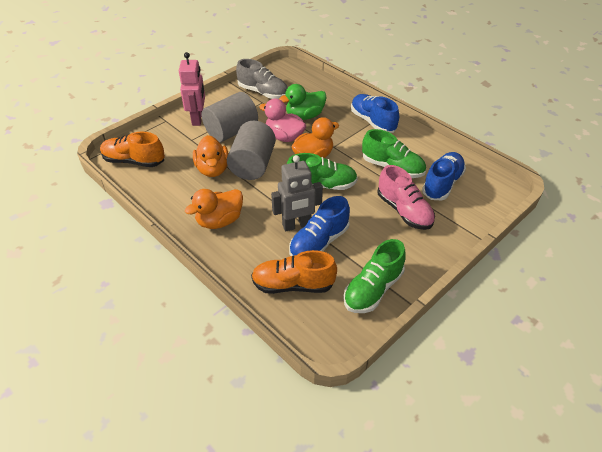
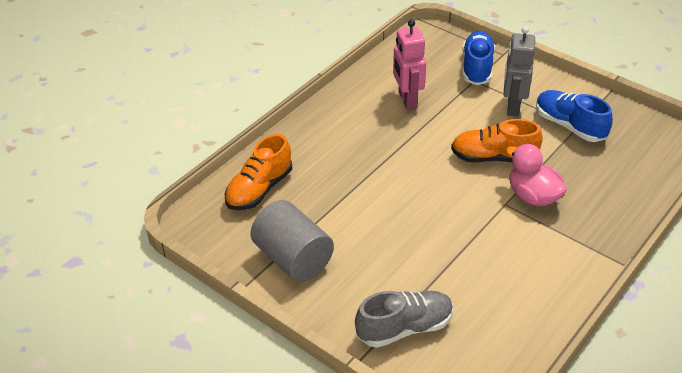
blue shoe: [289,196,350,256] [351,94,399,133] [422,152,466,200] = 3 -> [462,31,495,85] [536,90,613,142] = 2
green duck: [279,84,327,120] = 1 -> none = 0
green shoe: [287,153,358,190] [343,239,406,313] [362,129,426,178] = 3 -> none = 0
grey cylinder: [202,92,258,143] [227,121,276,180] = 2 -> [250,200,334,282] = 1
orange duck: [185,189,243,229] [193,135,229,177] [292,117,339,158] = 3 -> none = 0
pink shoe: [378,165,435,230] = 1 -> none = 0

